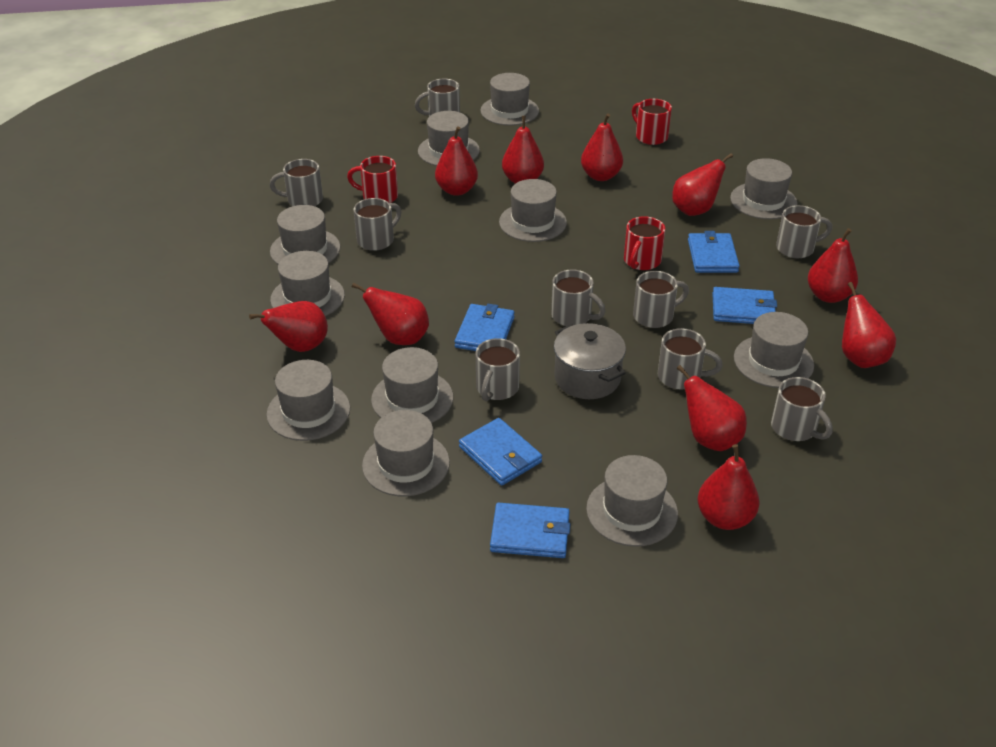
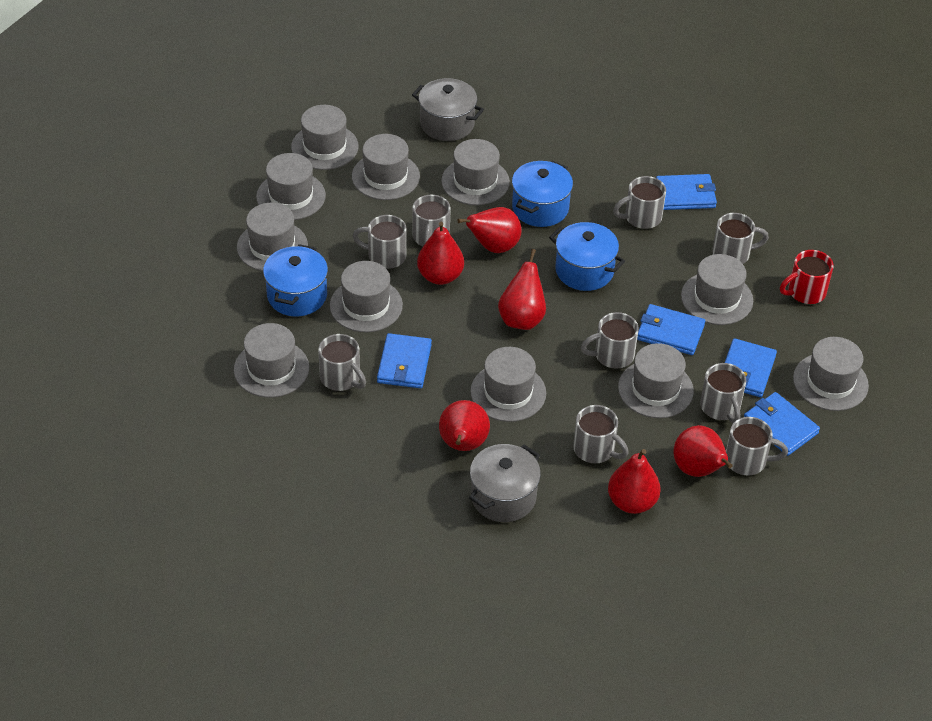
blue pot: none = 0 -> [263,244,328,316] [512,161,573,227] [549,222,625,291] = 3
grey pot: [554,323,626,399] = 1 -> [412,78,484,141] [469,444,541,522] = 2
red mug: [347,156,398,203] [624,216,665,270] [632,99,672,145] = 3 -> [780,250,834,304] = 1
red pear: [249,301,328,352] [352,283,429,345] [435,126,478,196] [502,116,544,184] [581,114,623,181] [672,153,733,216] [677,365,747,451] [698,444,760,530] [808,228,858,303] [842,282,896,368] = 10 -> [417,222,464,285] [439,400,490,451] [457,207,522,253] [498,249,546,330] [608,449,661,514] [673,425,733,477] = 6

